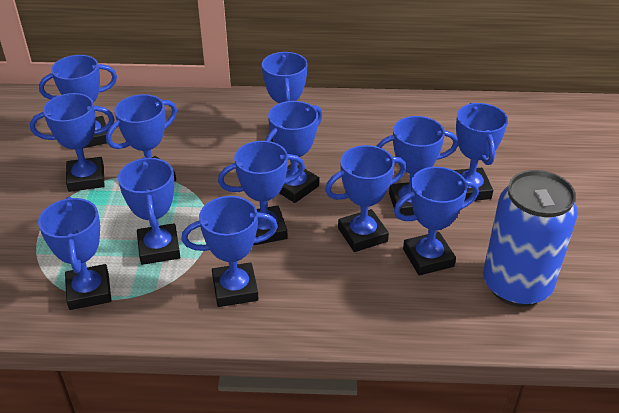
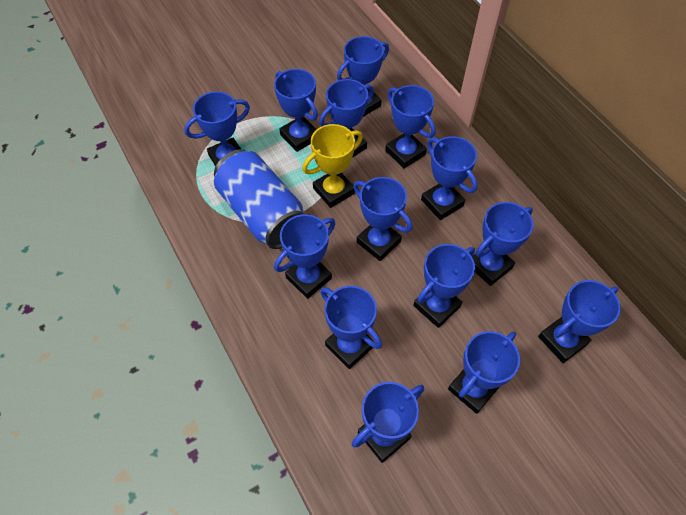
blue trophy: [30,93,115,192] [38,197,111,310] [39,55,117,148] [106,94,177,182] [118,157,180,265] [181,196,278,307] [218,141,305,245] [262,52,307,142] [265,101,322,203] [325,145,406,252] [376,116,458,215] [394,167,479,275] [454,103,508,201] = 13 -> [184,91,250,166] [274,69,318,152] [274,214,335,299] [319,79,374,158] [320,286,382,369] [337,36,389,117] [352,382,424,463] [353,177,412,261] [385,85,436,168] [413,244,475,328] [421,136,477,220] [448,331,520,414] [472,202,533,286] [538,280,621,363] = 14
yellow trophy: none = 0 -> [302,124,363,208] = 1

